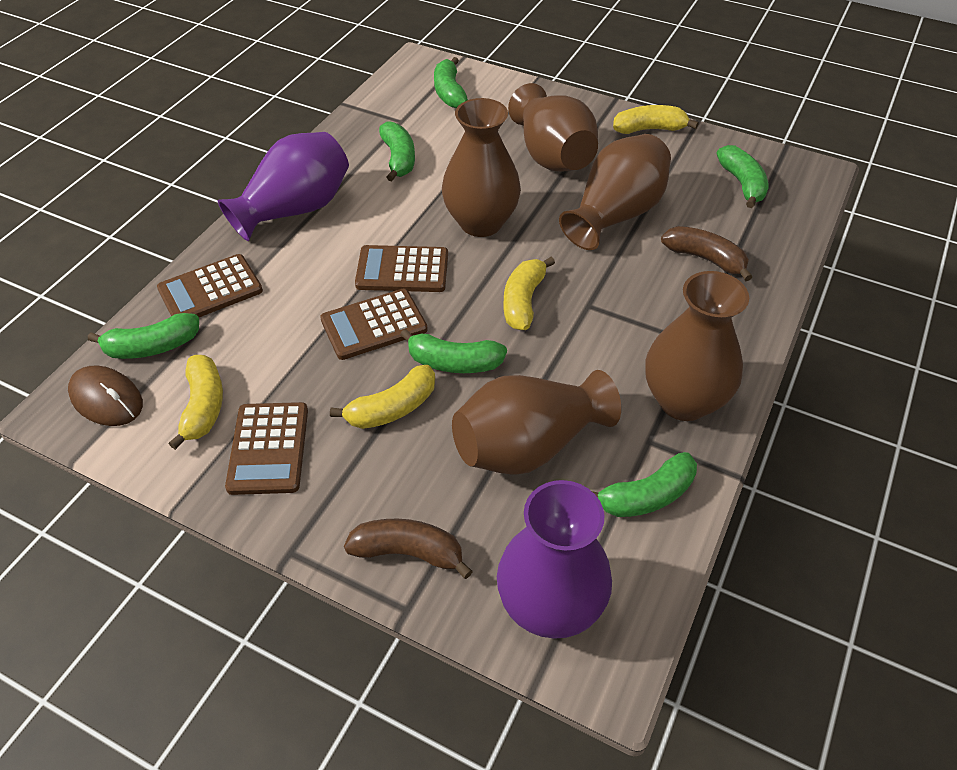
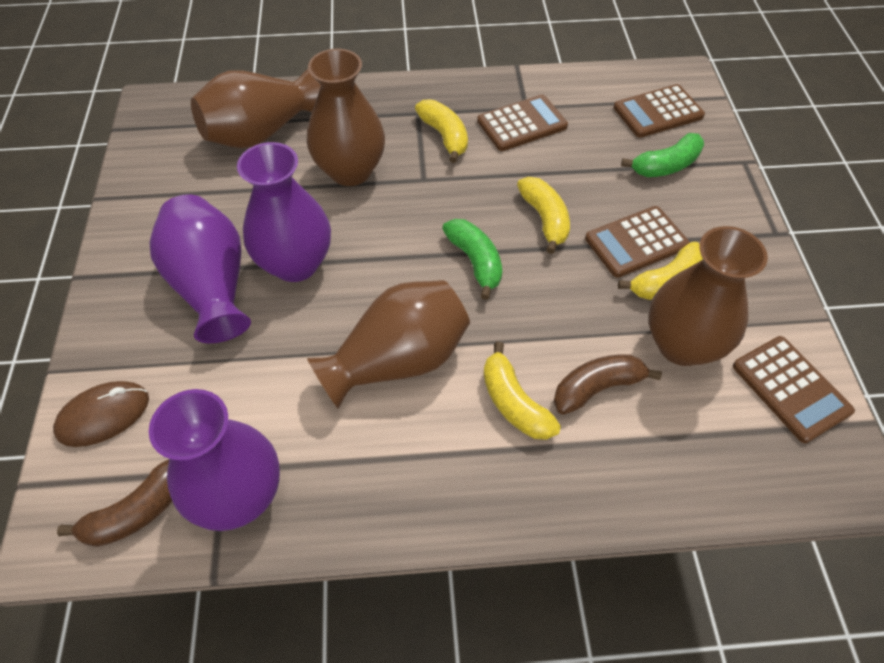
brown vase: [442,98,521,237] [452,370,621,475] [508,83,598,171] [559,134,671,250] [645,271,749,421] = 5 -> [191,69,321,148] [307,49,385,186] [307,280,470,409] [648,226,768,366] = 4
green banana: [88,313,199,359] [379,121,415,182] [400,329,507,373] [434,57,468,108] [592,452,697,517] [717,145,769,208] = 6 -> [442,219,502,300] [621,133,704,177] = 2
purple vase: [218,132,349,241] [497,480,612,639] = 2 -> [149,195,251,343] [149,389,280,531] [237,142,331,282] = 3

